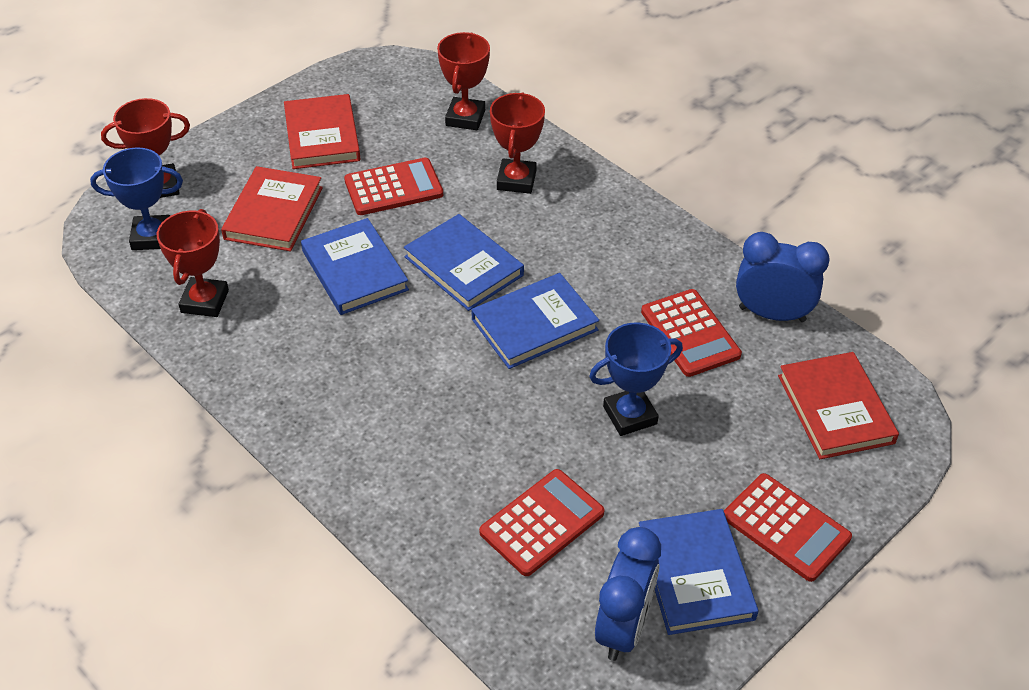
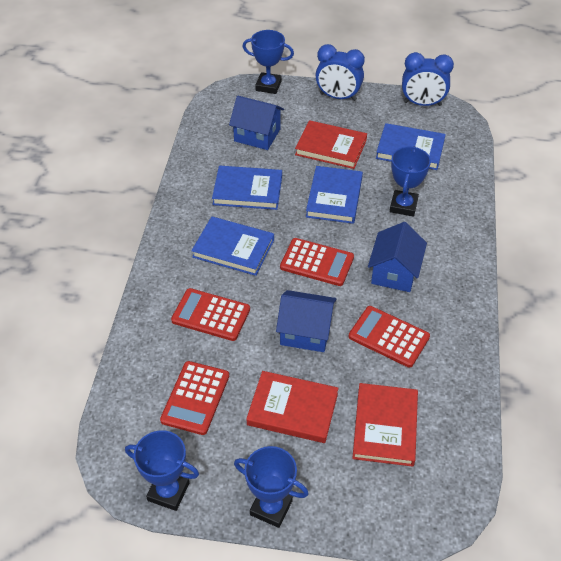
blue house: none = 0 -> [229,96,284,150] [276,290,336,352] [368,222,427,292] = 3
blue trophy: [90,148,183,250] [589,322,683,436] = 2 -> [125,430,199,511] [234,446,309,528] [243,30,294,94] [390,146,431,217] = 4
red trophy: [101,98,190,198] [157,209,229,317] [437,32,490,130] [490,92,545,194] = 4 -> none = 0

